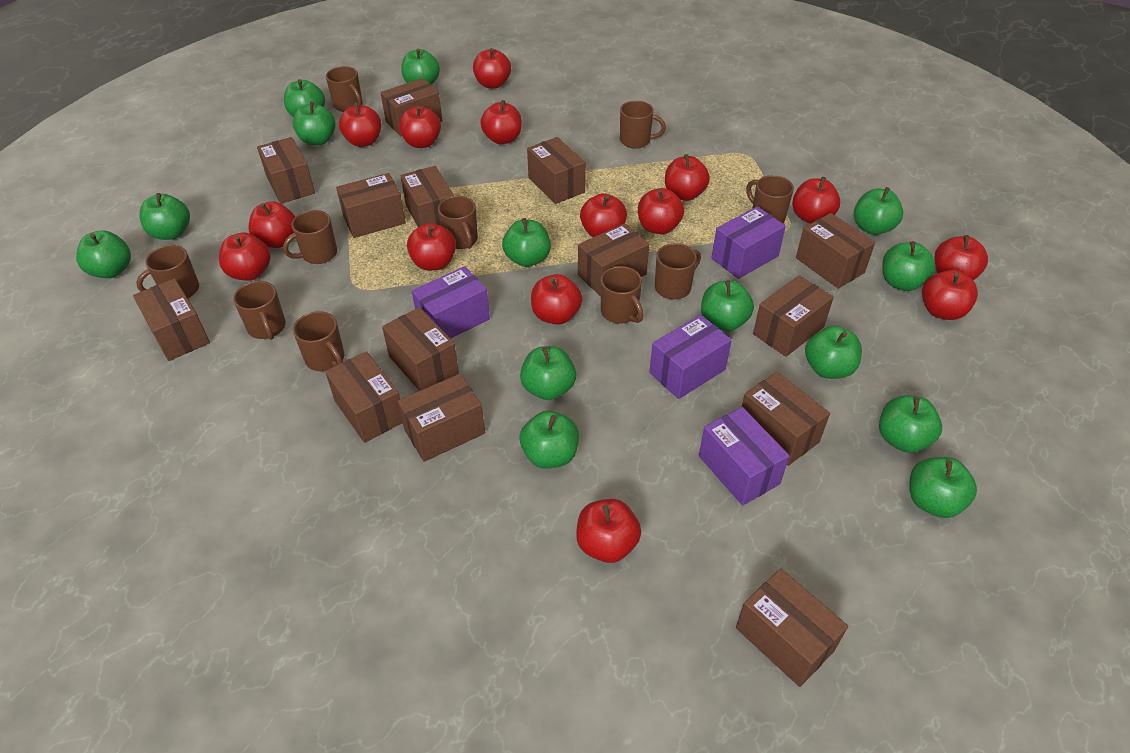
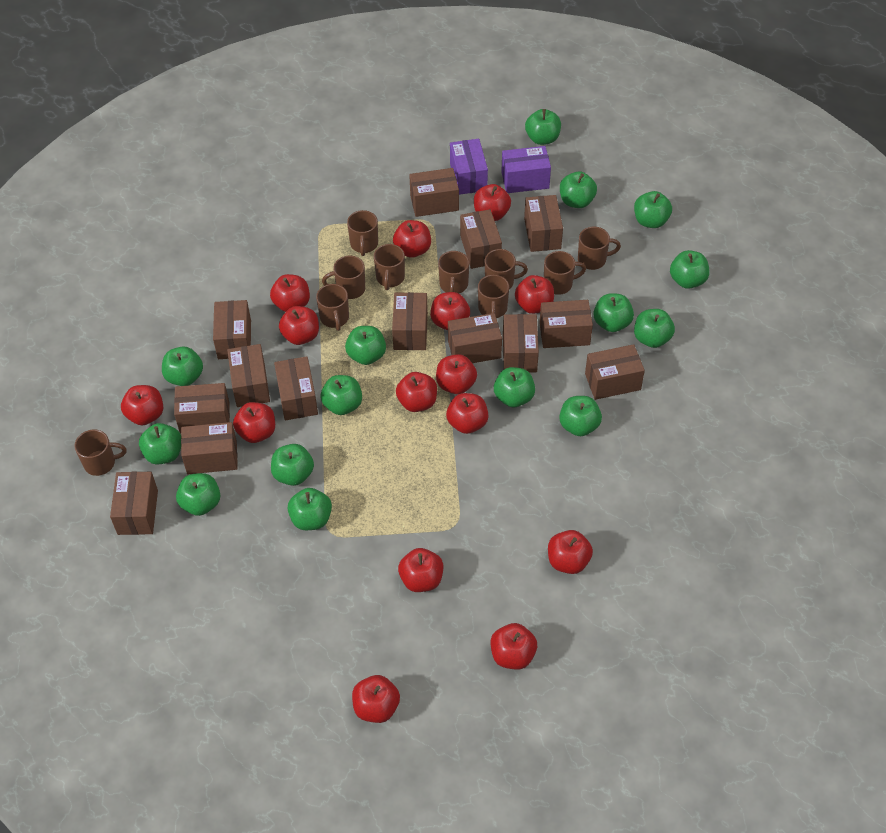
green apple: [76,230,131,278] [139,193,190,240] [284,79,325,117] [293,102,336,146] [401,48,440,85] [502,218,551,267] [520,346,576,400] [520,411,579,469] [701,280,754,331] [805,326,862,379] [854,187,903,235] [879,396,942,453] [882,241,935,291] [910,457,977,518] = 14 -> [139,423,181,465] [162,347,203,386] [176,473,220,516] [271,444,314,486] [287,488,332,530] [321,375,362,415] [345,326,386,365] [494,367,535,407] [525,109,561,145] [559,396,602,436] [560,171,597,208] [593,293,634,332] [634,191,672,228] [634,309,675,348] [670,250,709,289] = 15
purple box: [412,266,490,339] [649,315,732,399] [699,407,790,506] [711,206,786,279] = 4 -> [450,139,488,195] [501,146,551,193] = 2

